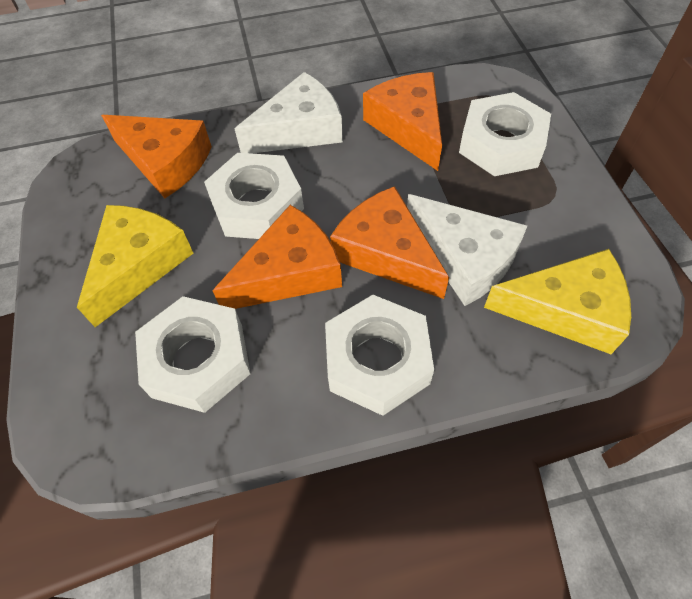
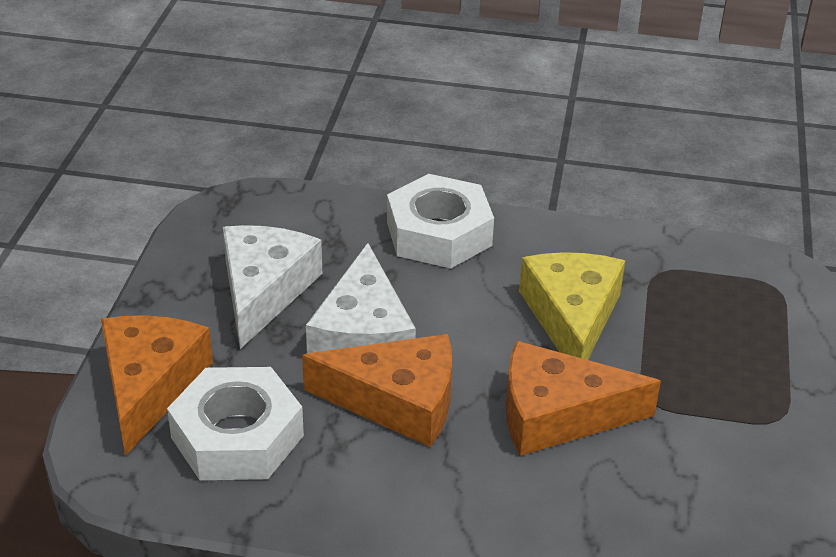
orange cheese: [101,115,212,198] [212,205,342,309] [330,186,449,299] [363,72,442,171] = 4 -> [101,315,213,456] [302,334,452,447] [506,341,661,456] = 3
white nut: [135,296,251,413] [204,153,304,239] [325,295,434,416] [459,92,551,176] = 4 -> [167,367,304,480] [387,174,494,269] = 2
yellow cheese: [77,205,193,327] [484,249,631,354] = 2 -> [519,252,625,360] = 1

